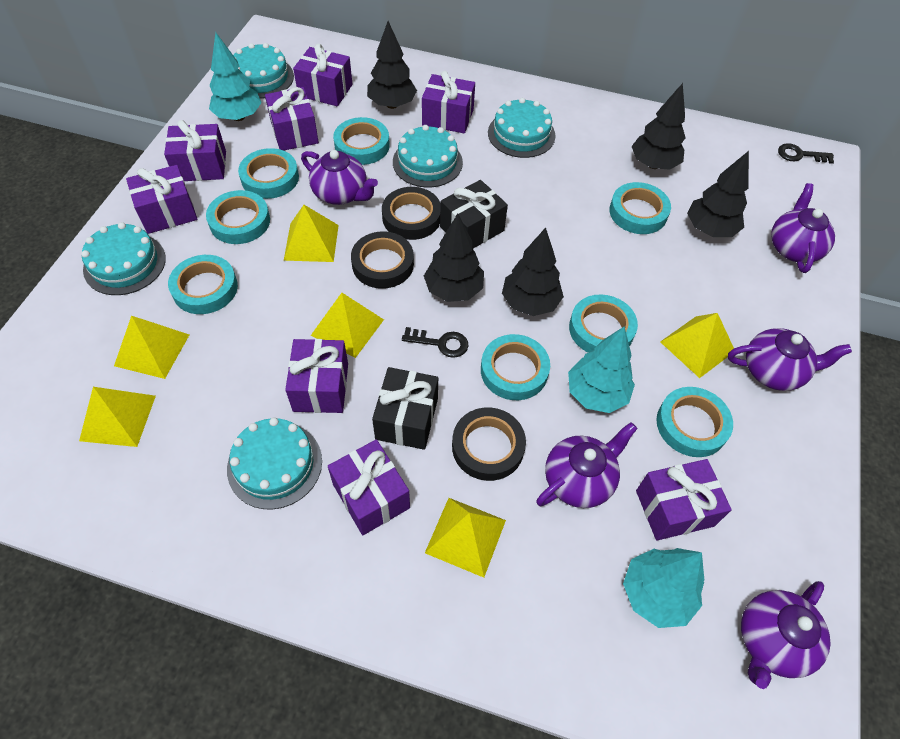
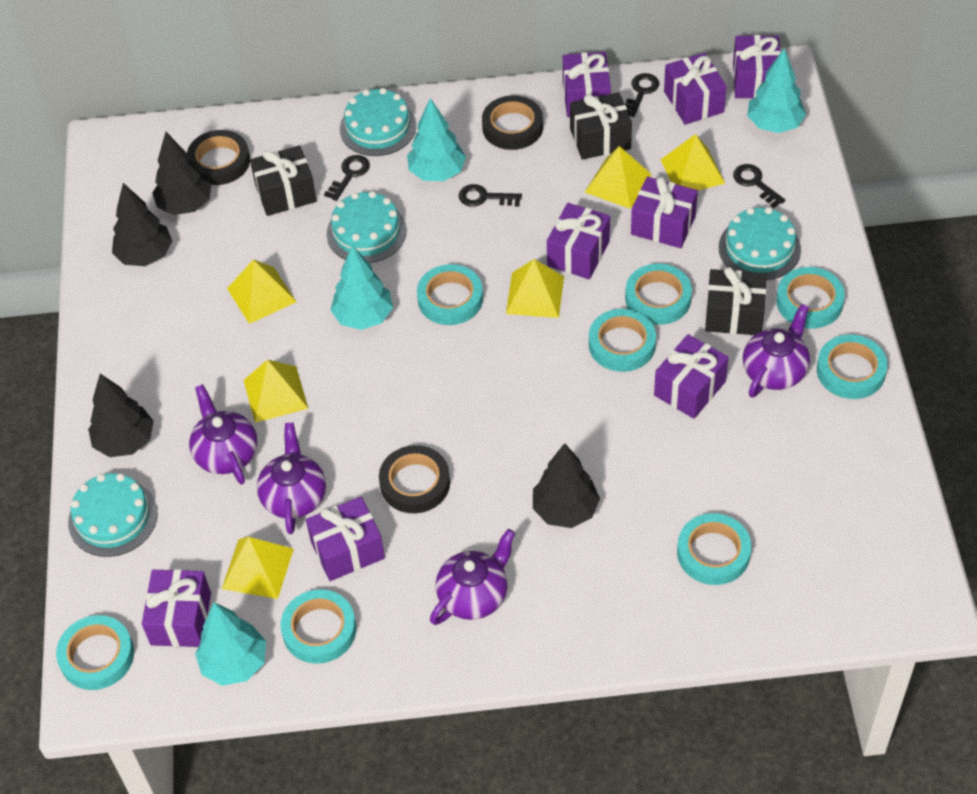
black gift: [372,367,438,450] [440,180,508,249] = 2 -> [250,145,317,216] [570,92,632,160] [705,267,766,335] = 3
black key: [402,327,468,358] [778,143,834,164] = 2 -> [324,155,370,201] [459,184,522,207] [625,73,659,117] [733,164,785,208] = 4
black tree: [367,21,417,109] [424,214,484,302] [502,227,564,316] [632,83,686,169] [687,151,749,237] = 5 -> [88,374,154,457] [112,183,172,266] [152,132,212,215] [533,443,600,528] = 4
purple teapot: [301,150,378,205] [536,422,637,508] [728,328,852,391] [741,581,831,689] [771,183,835,273] = 5 -> [189,384,257,484] [257,423,326,534] [430,529,515,625] [743,304,810,397] = 4
turquoise cake: [81,222,166,295] [227,418,322,510] [233,43,294,99] [393,125,463,187] [488,98,556,158] = 5 -> [68,473,158,557] [327,191,407,263] [340,88,416,156] [719,207,801,280] = 4
turquoise tree: [209,32,262,121] [568,326,635,413] [623,548,704,628] = 3 -> [195,602,266,686] [330,245,393,330] [407,98,466,181] [747,48,806,133] = 4

